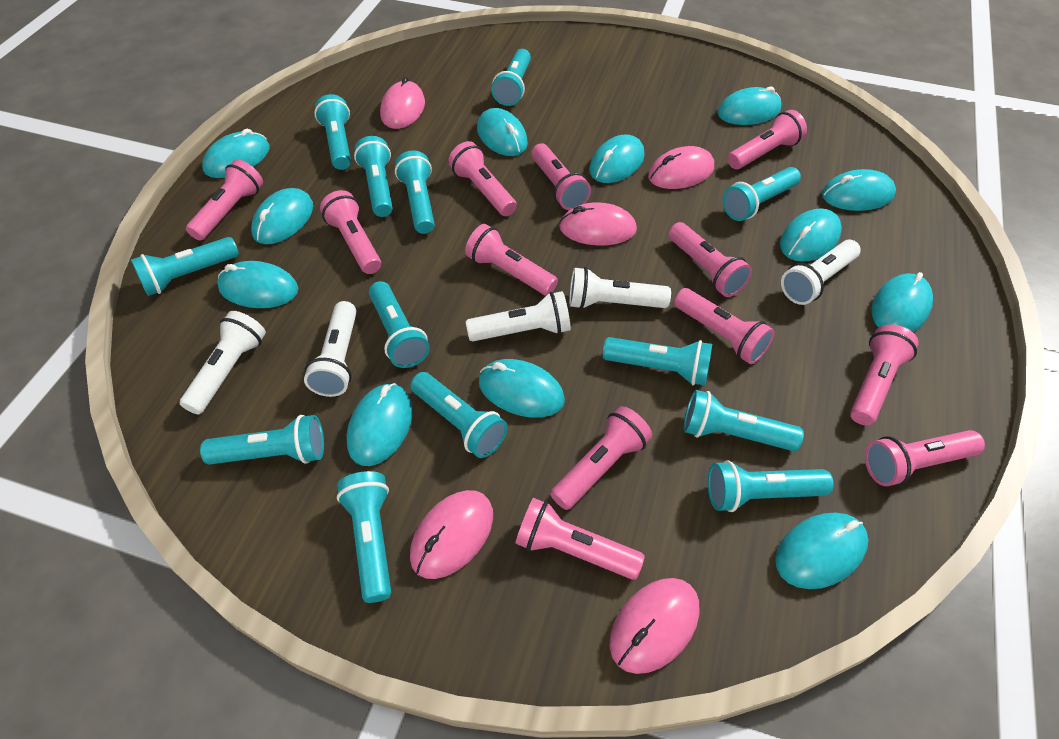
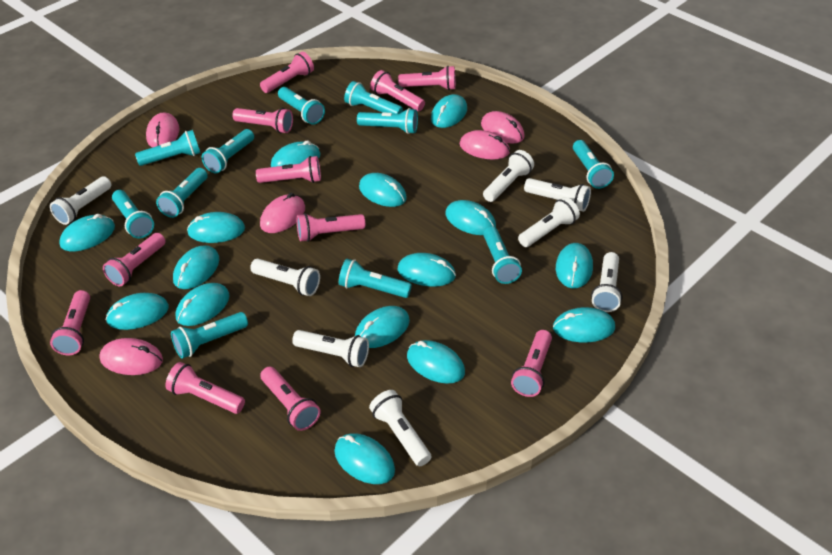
pink flashlight: [186,159,263,241] [320,190,381,274] [448,141,517,216] [465,224,558,296] [515,498,645,580] [531,143,591,210] [550,406,652,510] [669,222,752,297] [674,288,775,364] [728,110,807,169] [850,324,919,425] [865,430,985,486] = 12 -> [50,290,90,355] [103,233,166,286] [165,362,245,414] [232,108,293,133] [256,156,321,183] [260,52,314,93] [260,367,321,431] [297,213,365,242] [370,70,425,111] [398,66,456,90] [511,330,552,397] = 11
turquoise flashlight: [131,237,239,296] [200,415,324,465] [314,94,351,170] [337,471,391,603] [354,136,393,217] [369,281,430,368] [395,151,435,234] [410,372,508,458] [491,49,531,106] [603,337,712,385] [684,390,804,451] [707,460,834,512] [722,167,801,221] = 13 -> [112,190,154,239] [135,130,200,166] [156,168,208,218] [171,312,248,359] [202,129,254,173] [278,87,325,125] [339,259,412,298] [344,81,403,114] [357,108,418,134] [483,226,522,284] [573,140,614,189] = 11
turquoise mouse: [202,129,270,178] [217,261,298,308] [251,188,313,244] [347,383,413,466] [477,108,528,156] [479,359,565,418] [589,134,644,183] [717,87,782,125] [775,513,869,589] [780,208,842,262] [822,169,896,211] [871,272,933,332] = 12 -> [59,214,115,251] [105,293,169,330] [173,245,219,289] [176,283,229,326] [187,212,245,243] [271,140,320,167] [335,433,395,484] [355,306,410,348] [359,173,407,207] [398,253,456,287] [407,340,465,384] [431,94,467,128] [445,200,496,235] [553,307,615,343] [556,243,593,288] = 15
white flashlight: [180,311,266,415] [304,301,357,397] [466,291,571,341] [569,267,671,309] [781,240,861,305] = 5 -> [50,176,111,225] [250,258,320,296] [292,330,369,367] [369,390,431,466] [483,150,534,202] [518,197,580,247] [524,178,591,212] [591,252,622,312] = 8

